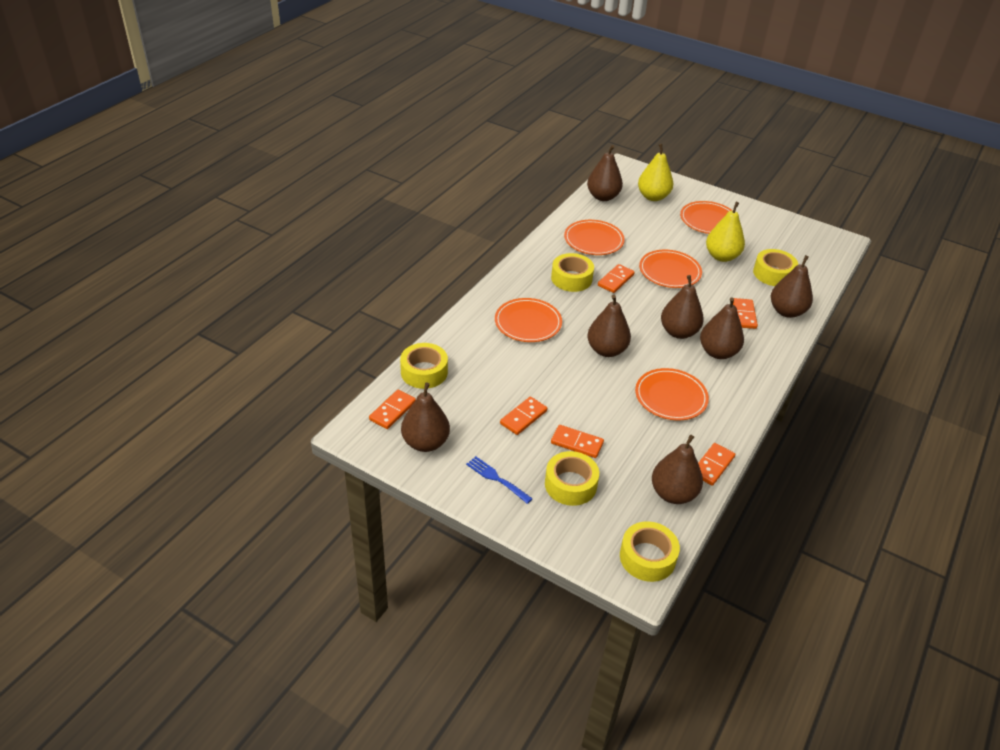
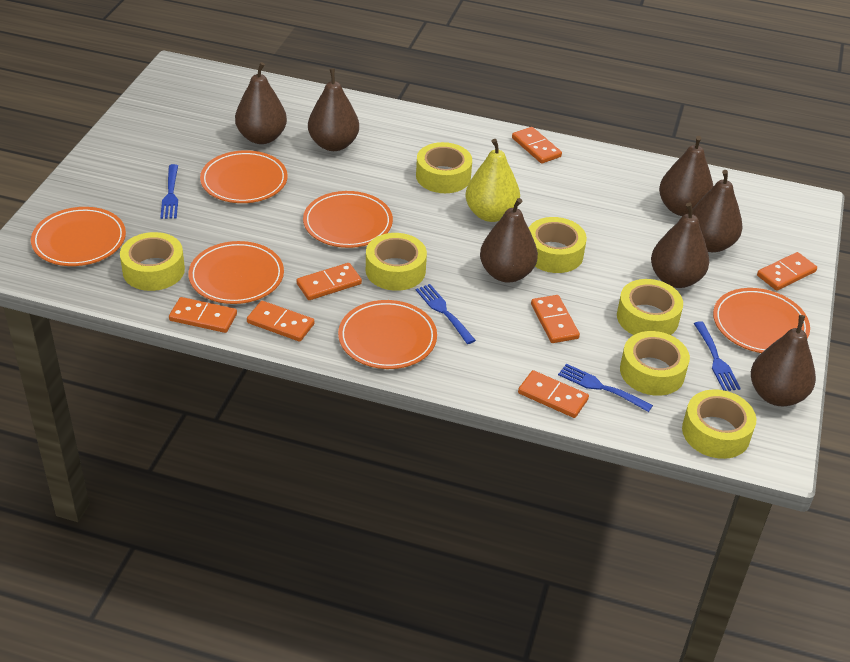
blue fork: [466,456,533,504] = 1 -> [160,164,178,219] [416,284,476,344] [558,364,653,412] [694,321,741,391] = 4
orange domino: [369,390,416,429] [500,397,547,435] [551,425,604,458] [598,264,635,293] [698,443,735,486] [733,298,758,329] = 6 -> [169,297,237,333] [247,301,314,342] [297,263,362,300] [512,127,562,164] [518,370,589,418] [531,295,580,343] [757,252,817,291] = 7
orange plate: [495,298,562,342] [564,220,625,255] [635,368,709,420] [639,250,702,288] [680,201,733,234] = 5 -> [31,207,126,266] [188,241,284,304] [200,150,288,203] [303,191,393,248] [338,300,437,369] [713,288,810,353] = 6
yellow pear: [638,144,673,201] [706,202,745,262] = 2 -> [466,139,520,222] = 1
yellow tape: [400,343,448,389] [545,451,599,506] [551,253,594,292] [620,521,680,582] [753,249,798,286] = 5 -> [120,232,185,291] [366,233,427,291] [416,142,472,193] [529,217,587,273] [617,279,683,335] [620,331,690,396] [682,389,756,459] = 7

